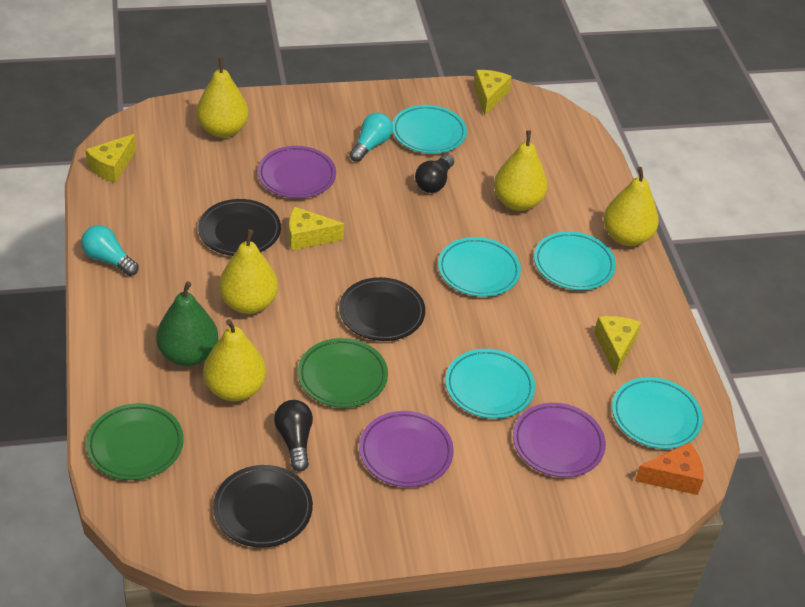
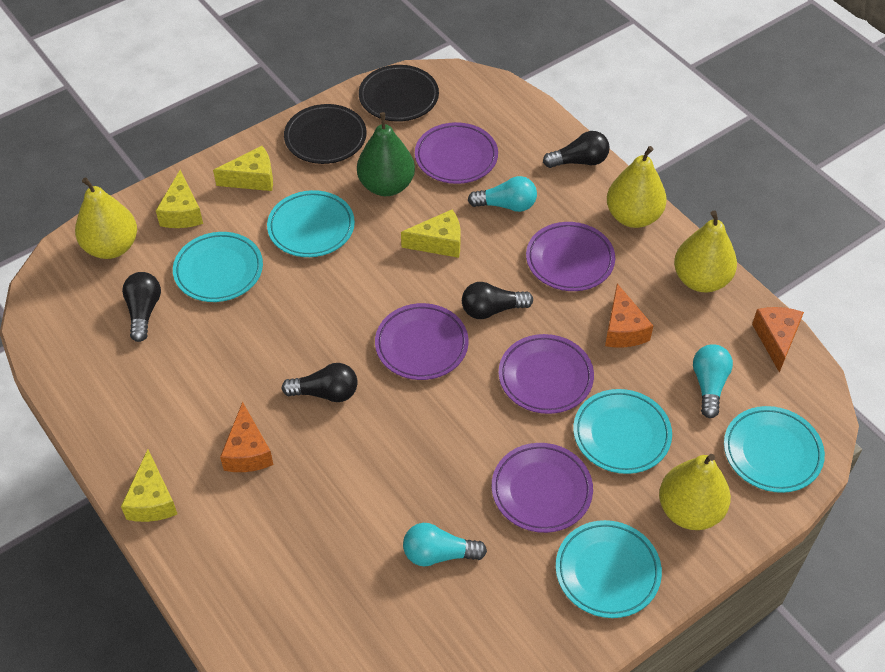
black light bulb: [274,400,313,472] [415,154,454,193] = 2 -> [122,272,161,342] [281,363,358,402] [462,282,533,319] [543,131,610,168] = 4
black plate: [198,199,281,256] [213,465,313,548] [339,277,425,341] = 3 -> [284,104,366,164] [359,65,439,122] = 2
green plate: [86,403,184,480] [298,338,388,408] = 2 -> none = 0
orange cheese: [635,442,704,495] = 1 -> [220,402,274,472] [605,283,653,347] [752,307,804,373] = 3
purple plate: [258,146,336,198] [359,411,454,487] [513,403,606,477] = 3 -> [375,303,469,380] [415,122,498,184] [492,443,593,533] [498,334,594,414] [526,222,615,291] = 5
turquoise light bulb: [81,225,139,276] [349,113,393,162] = 2 -> [403,523,487,567] [468,176,537,212] [693,344,733,418] = 3
yellow pear: [197,58,249,138] [203,319,266,401] [219,229,278,314] [494,130,548,211] [603,167,659,246] = 5 -> [75,177,137,259] [607,146,667,228] [659,454,731,530] [674,211,737,292] = 4

